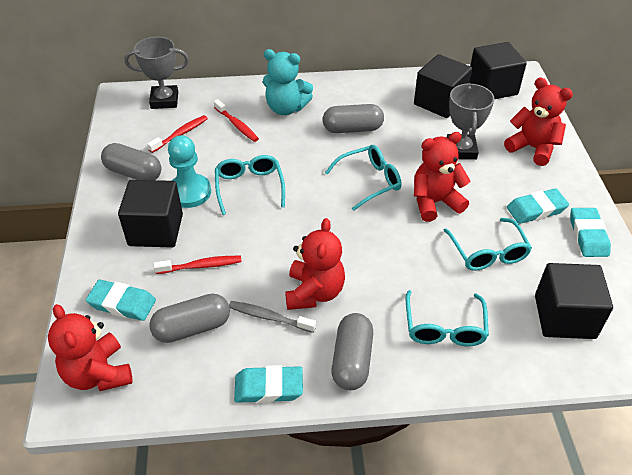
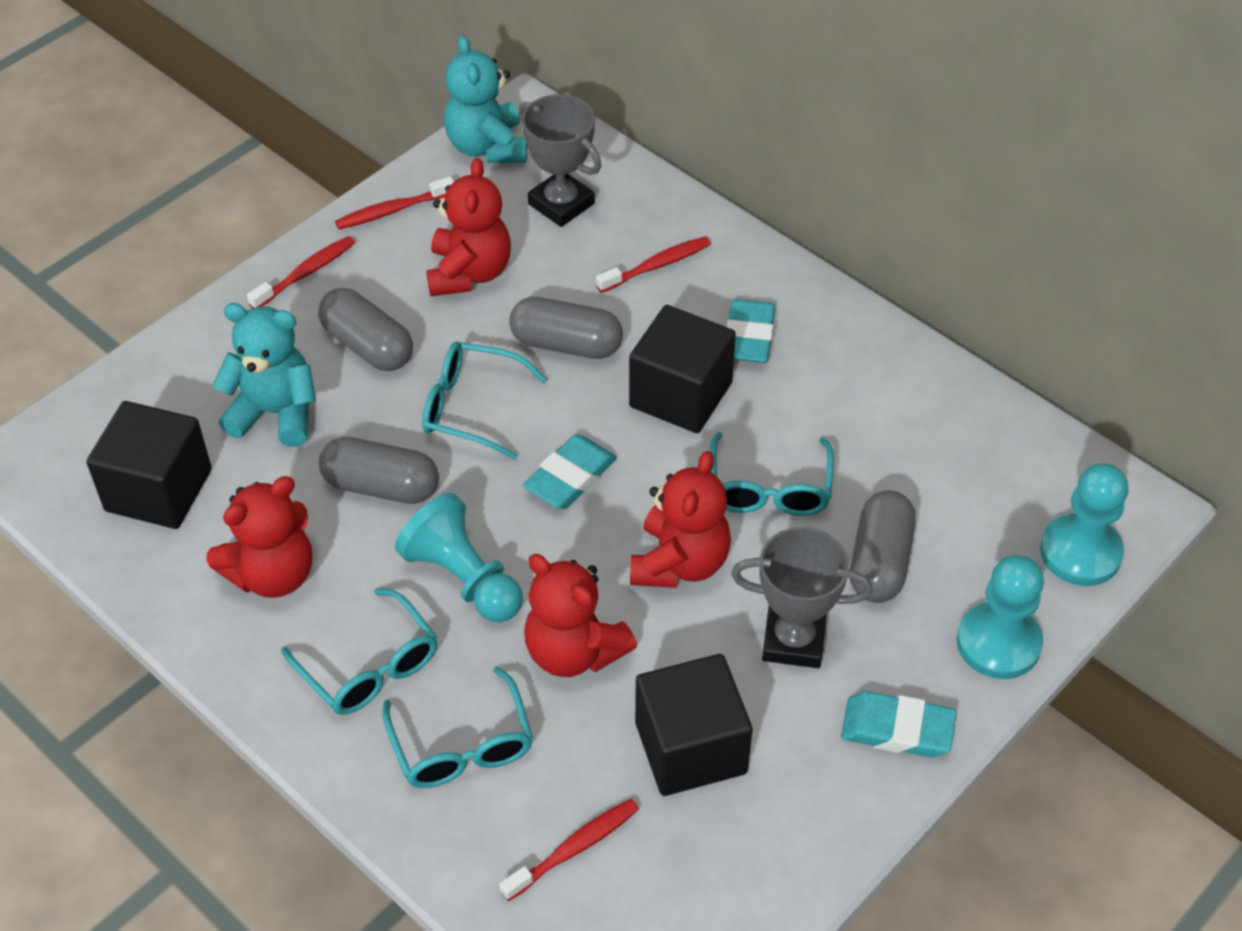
black cube: [118,180,183,248] [414,54,472,118] [470,42,527,99] [535,263,613,339] = 4 -> [86,401,212,529] [629,305,736,433] [635,654,753,796] = 3
grey toothbrush: [229,301,316,333] = 1 -> none = 0
red toothbrush: [147,115,208,153] [154,256,242,274] [214,99,259,142] = 3 -> [247,236,355,308] [335,176,454,229] [499,799,639,901] [596,237,711,293] = 4
turquoise eraser: [86,280,156,321] [234,365,303,403] [507,188,569,224] [570,208,611,257] = 4 -> [523,434,617,509] [726,299,775,363] [841,691,956,758] = 3
turquoise pawn: [168,135,211,208] = 1 -> [395,493,523,622] [957,555,1044,679] [1040,463,1128,586] = 3
turquoise teddy bear: [263,49,313,115] = 1 -> [212,303,316,447] [444,35,527,163] = 2

